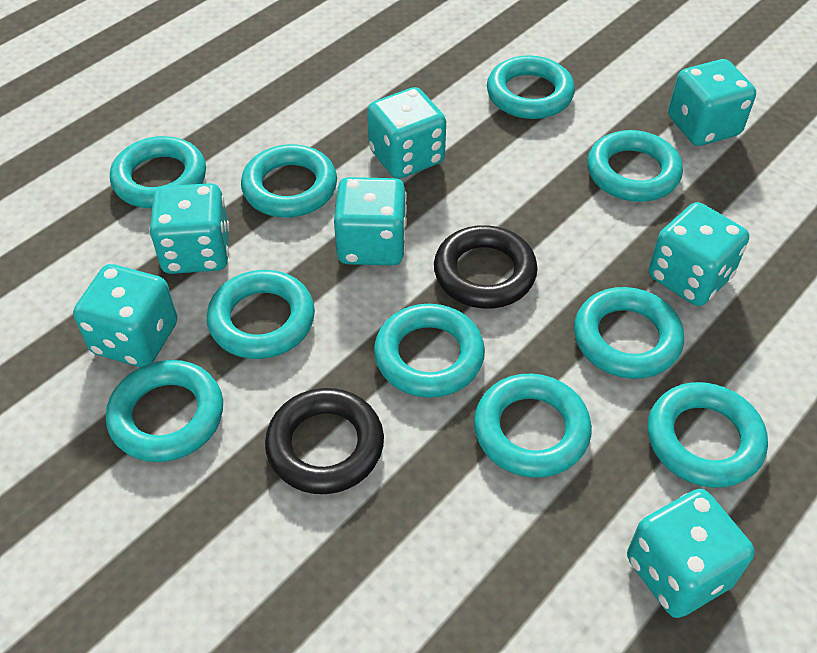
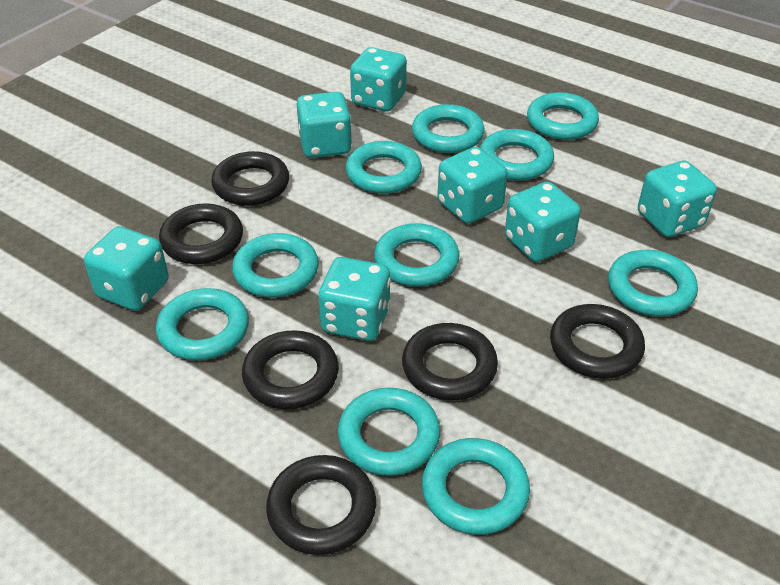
black ring: [265,388,384,494] [434,225,537,309] = 2 -> [159,203,243,264] [211,151,289,206] [242,330,339,409] [266,455,376,555] [402,323,498,400] [550,304,645,379] = 6

